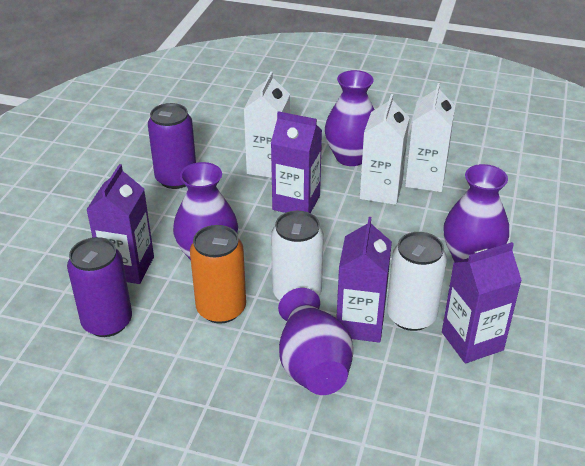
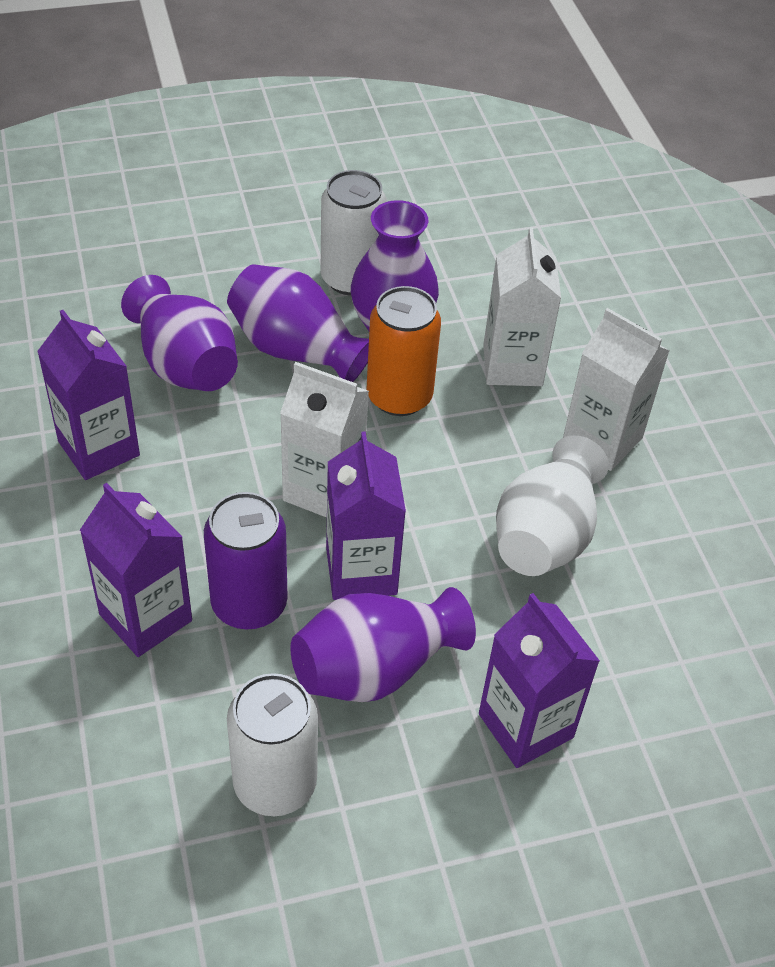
purple can: [67,237,132,337] [148,103,196,189] = 2 -> [204,492,288,629] = 1
white vase: none = 0 -> [496,435,609,576] = 1

